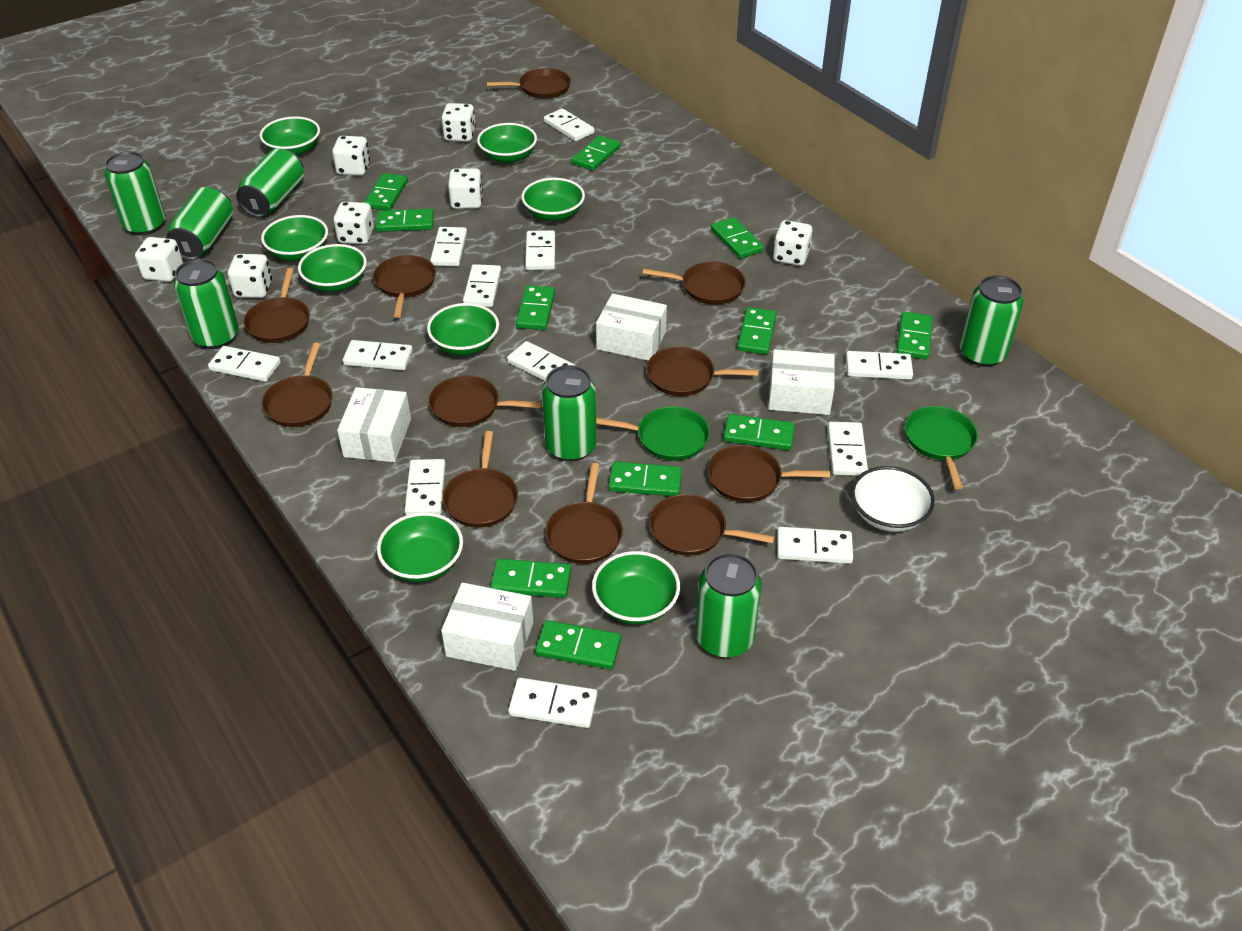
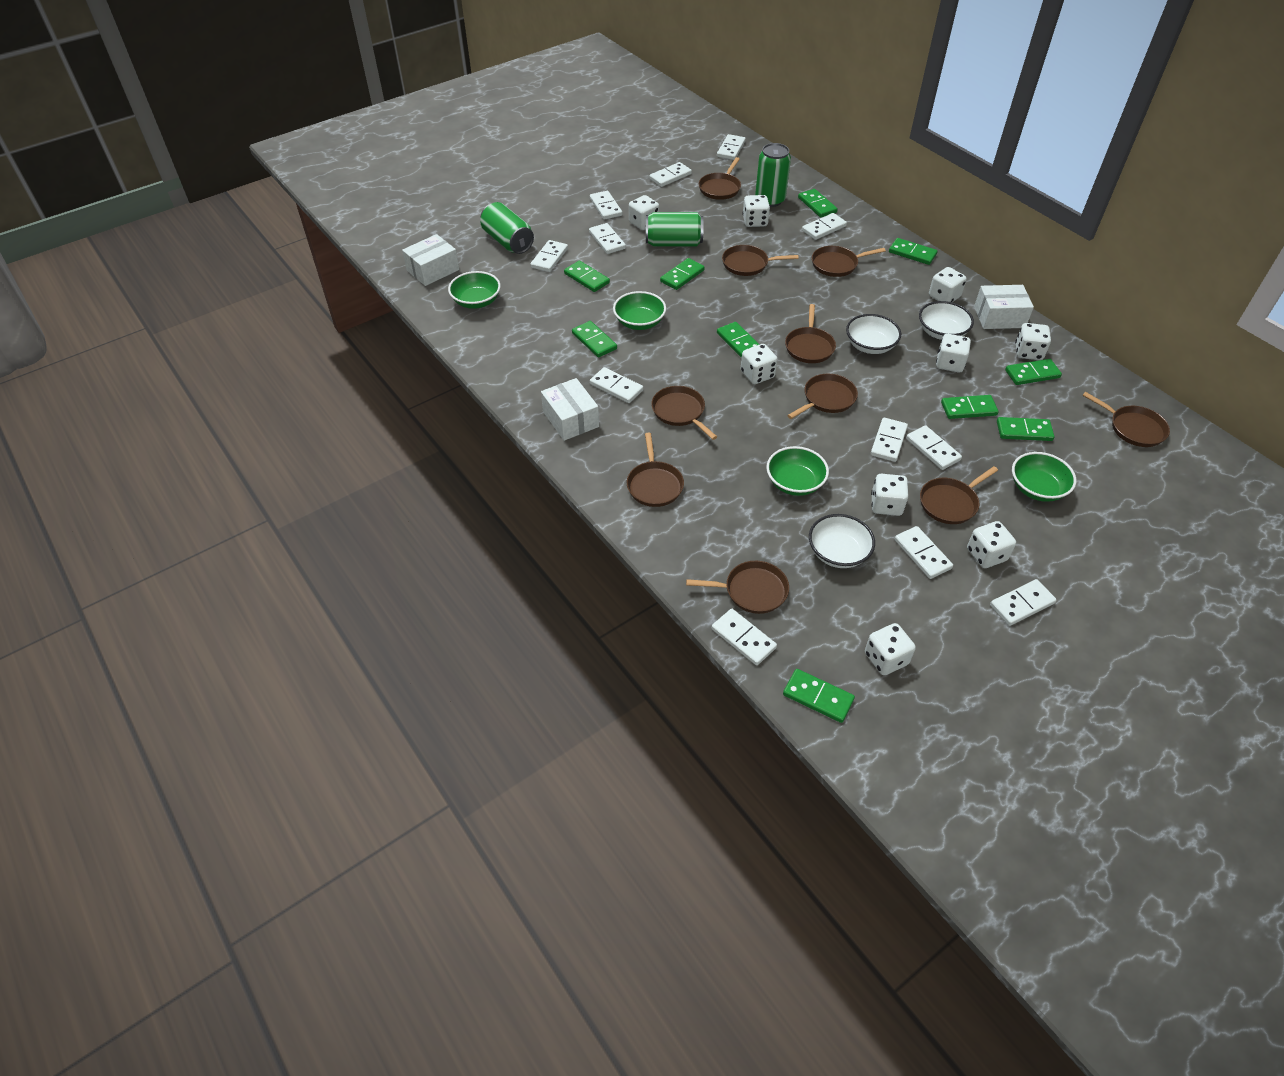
brown pan: [244,268,310,343] [262,343,333,427] [373,255,436,318] [429,375,542,427] [442,431,518,528] [486,68,571,99] [545,463,623,564] [643,261,746,305] [646,347,759,396] [649,494,775,556] [707,445,830,502] = 11 -> [627,433,684,507] [651,386,717,440] [686,561,789,614] [699,157,741,200] [722,245,799,276] [785,304,836,363] [787,374,858,419] [812,246,886,277] [920,466,998,524] [1082,392,1170,447] = 10
green bowl: [260,116,320,156] [261,215,328,261] [298,244,367,292] [377,512,463,582] [427,303,499,355] [477,123,537,163] [521,178,585,221] [592,551,680,624] = 8 -> [448,271,501,309] [613,291,666,330] [766,446,829,496] [1012,452,1076,502] = 4
green can: [104,151,166,235] [166,187,233,260] [174,259,239,349] [236,149,304,217] [542,365,597,461] [695,553,762,658] [960,275,1024,367] = 7 -> [480,202,534,254] [646,212,704,247] [755,143,791,207] = 3
green domino: [364,173,408,210] [376,209,434,232] [491,559,571,598] [516,285,555,330] [535,620,621,669] [572,135,621,171] [609,462,682,496] [711,217,764,259] [723,414,795,450] [737,307,777,355] [896,312,933,359] = 11 -> [564,261,610,292] [572,321,617,358] [660,258,705,290] [717,322,760,358] [783,669,855,723] [798,189,838,218] [889,238,937,265] [941,395,999,419] [997,417,1055,441] [1005,359,1062,385] = 10
green pan: [596,406,710,461] [905,406,978,489] = 2 -> none = 0
white bowl: [851,466,935,532] = 1 -> [809,514,875,568] [846,314,901,354] [919,301,974,340] = 3
white box: [337,387,411,462] [441,583,533,671] [596,294,667,361] [768,349,835,415] = 4 -> [402,234,459,286] [541,378,599,441] [974,285,1034,329] = 3
white dice: [135,237,183,282] [228,254,272,298] [332,136,370,176] [333,202,374,244] [441,103,476,142] [448,168,483,209] [773,220,812,266] = 7 -> [629,195,659,230] [741,344,778,384] [742,195,770,227] [865,623,916,675] [871,474,908,516] [929,267,967,302] [936,334,971,372] [967,521,1016,568] [1015,323,1051,360] = 9

